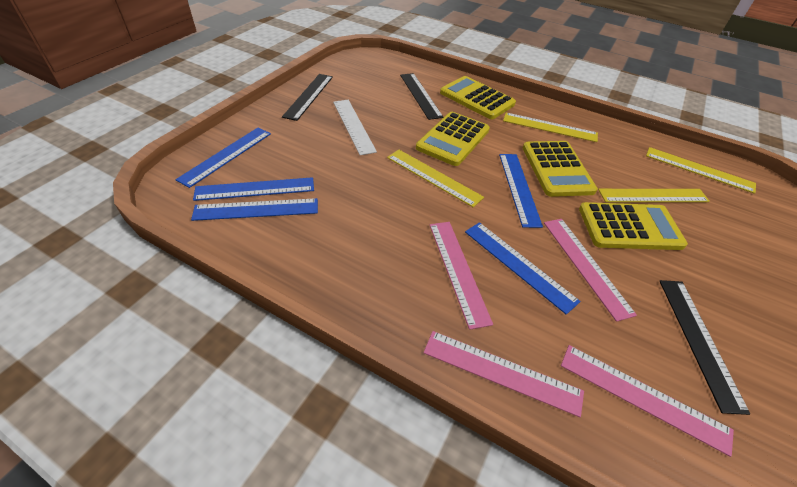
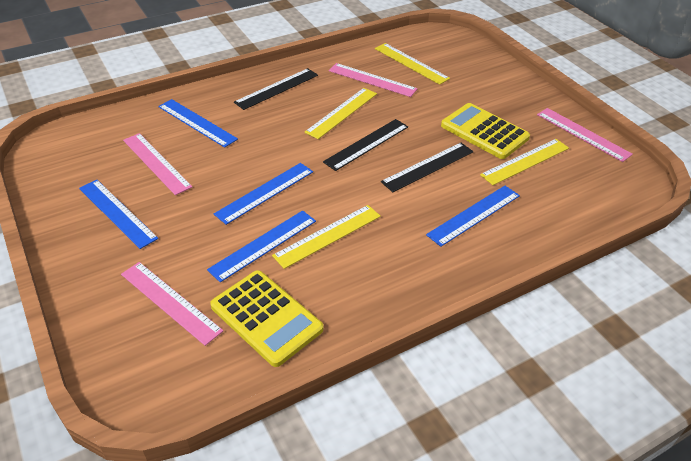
white ruler: [333,100,377,155] = 1 -> none = 0
yellow calculator: [416,112,490,166] [440,76,516,119] [523,141,598,197] [579,202,688,250] = 4 -> [210,270,323,367] [441,103,530,159] = 2

